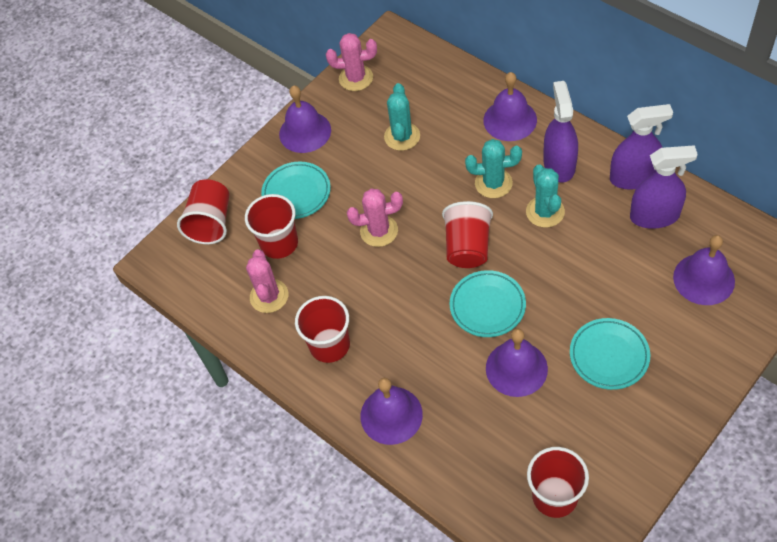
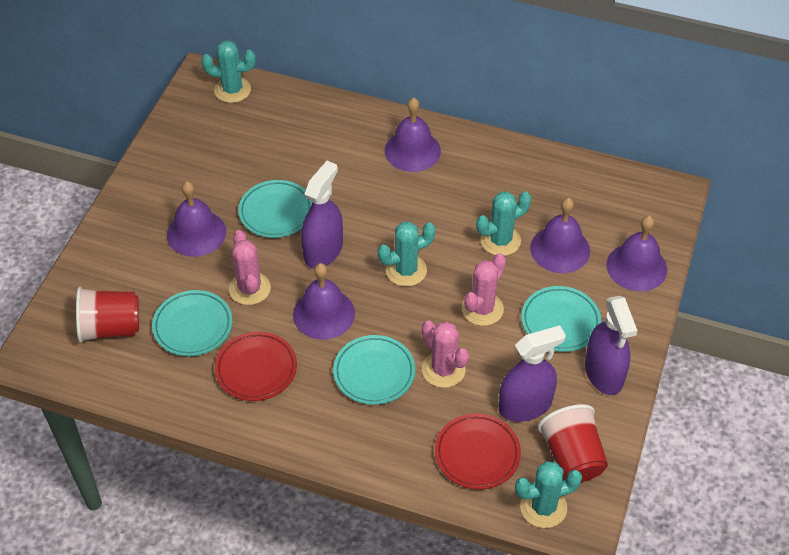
red cup: [177,179,229,244] [245,194,298,259] [295,296,350,363] [442,201,493,268] [527,447,589,518] = 5 -> [76,287,139,343] [538,404,608,482] = 2
red plate: none = 0 -> [215,332,297,401] [435,413,521,490] = 2
turquoise cactus: [384,83,420,151] [465,139,522,198] [526,164,565,228] = 3 -> [201,40,256,103] [378,222,436,286] [476,191,531,256] [515,461,582,528] = 4
turquoise plate: [261,162,331,219] [450,270,526,337] [570,318,650,390] = 3 -> [152,290,233,356] [238,180,312,238] [333,335,415,405] [521,286,601,352] = 4

